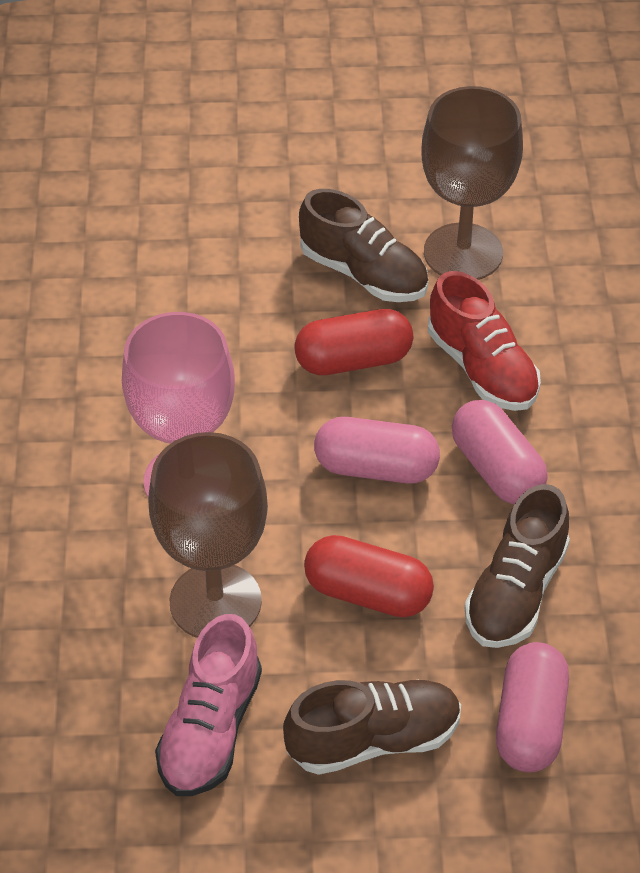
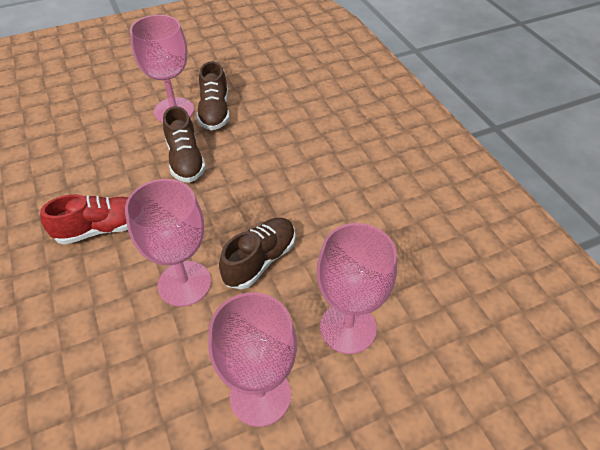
brown goblet: [148,432,268,638] [421,86,523,280] = 2 -> none = 0
pink capsule: [314,417,440,484] [452,400,548,504] [496,642,569,772] = 3 -> none = 0
pink goblet: [122,312,235,497] = 1 -> [125,179,211,307] [130,15,194,123] [208,292,297,427] [317,223,397,354] = 4
pink shoe: [155,614,262,796] = 1 -> none = 0
red capsule: [294,309,413,375] [304,535,434,618] = 2 -> none = 0

